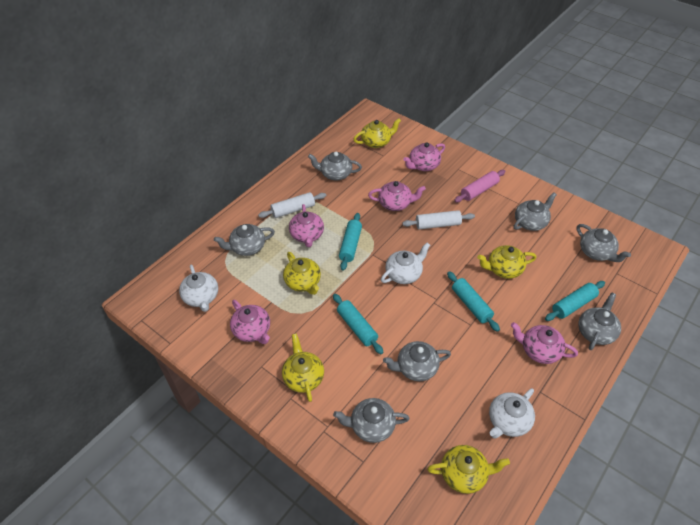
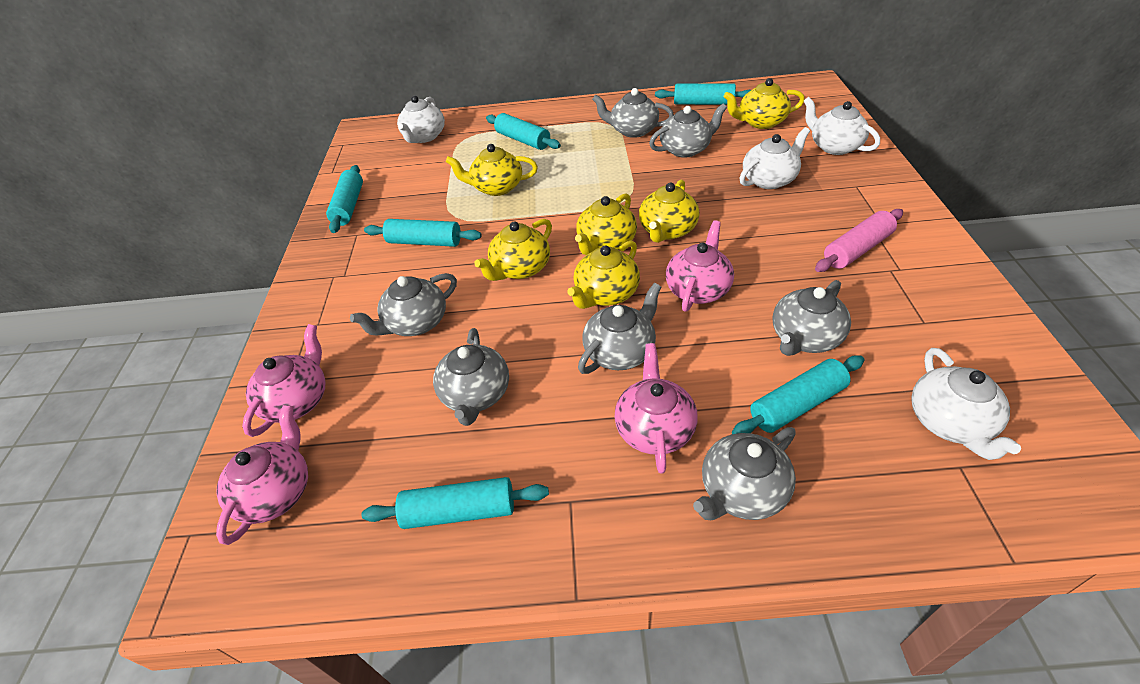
pink teapot: [230,300,270,344] [289,204,324,247] [368,181,426,211] [403,143,445,171] [511,322,578,364] = 5 -> [216,405,308,545] [242,324,325,437] [614,343,698,474] [666,220,734,312] = 4
turquoise rolling pin: [333,294,384,354] [339,213,362,271] [447,271,500,332] [545,281,605,321] = 4 -> [326,165,363,233] [362,477,549,529] [364,219,482,247] [486,113,561,150] [655,84,751,105] [732,355,864,434] = 6
white rolling pin: [258,192,326,218] [402,210,475,229] = 2 -> none = 0
white teapot: [179,265,218,312] [381,243,430,284] [489,388,535,438] = 3 -> [397,95,445,143] [740,127,810,189] [804,97,880,155] [911,348,1021,460] = 4
yellow teapot: [282,333,324,402] [283,252,321,295] [353,118,401,148] [427,445,510,494] [477,245,537,279] = 5 -> [446,144,538,196] [474,219,552,281] [568,240,640,309] [575,193,637,255] [639,180,699,243] [724,78,805,129] = 6

